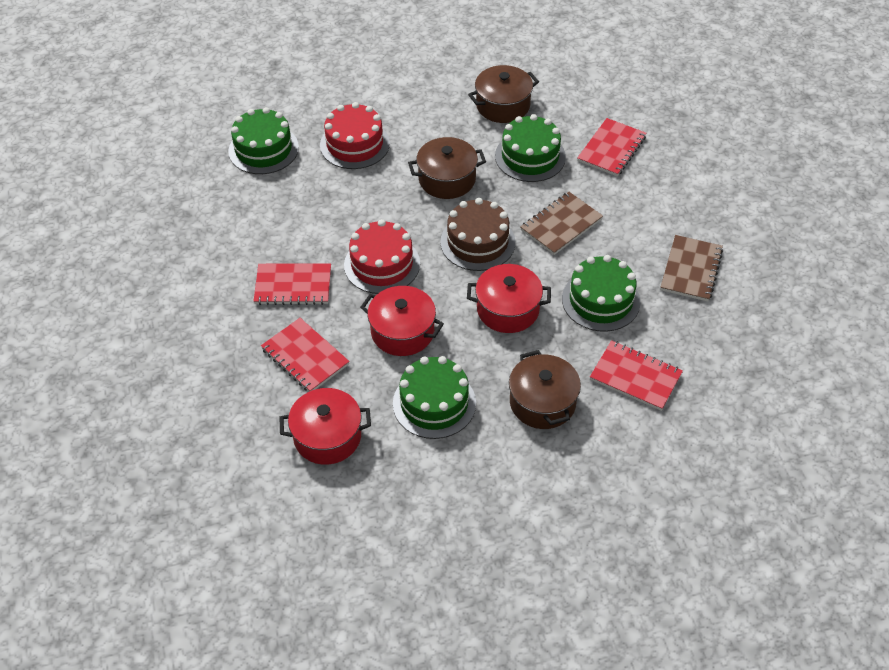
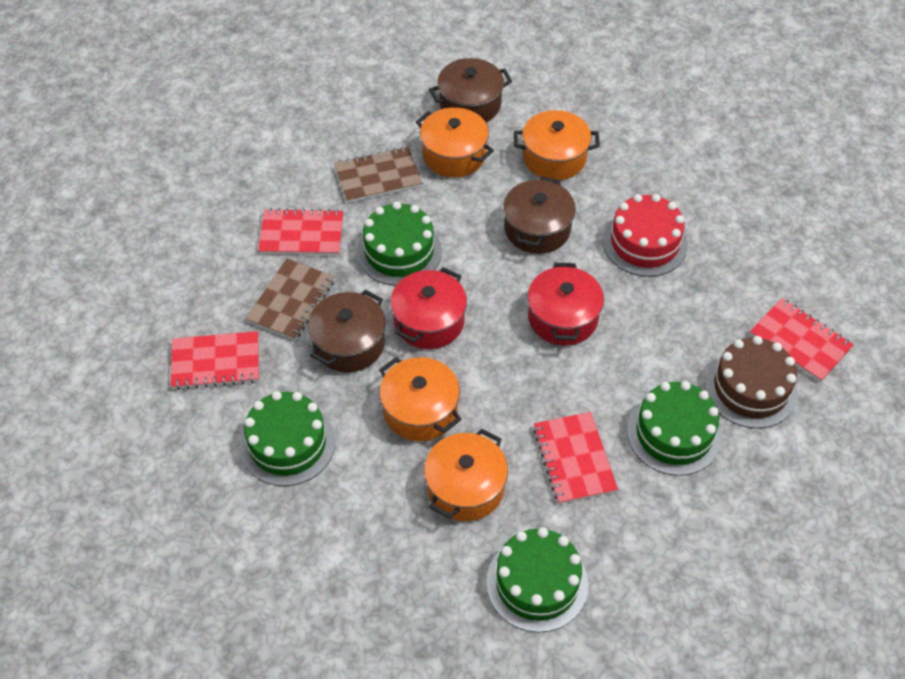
orange pot: none = 0 -> [379,357,462,441] [416,107,494,177] [424,428,508,521] [514,110,600,180] = 4
red cake: [320,102,390,169] [344,219,420,294] = 2 -> [603,194,688,277] = 1
red pot: [279,388,371,465] [360,286,444,356] [467,264,551,333] = 3 -> [390,267,467,349] [528,263,604,346] = 2

